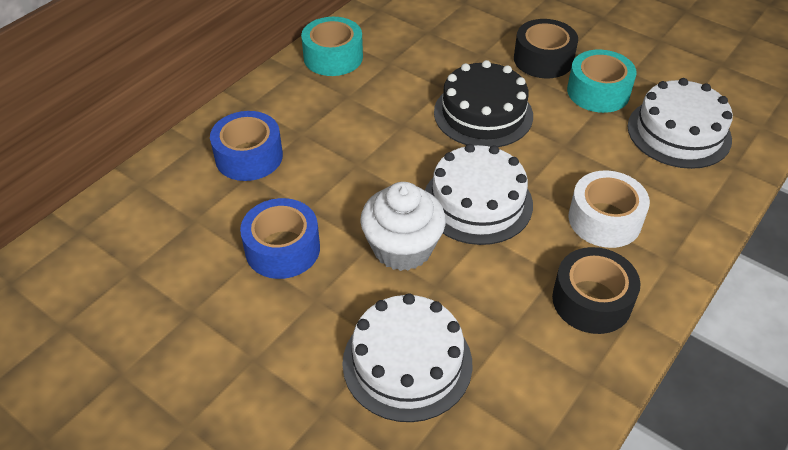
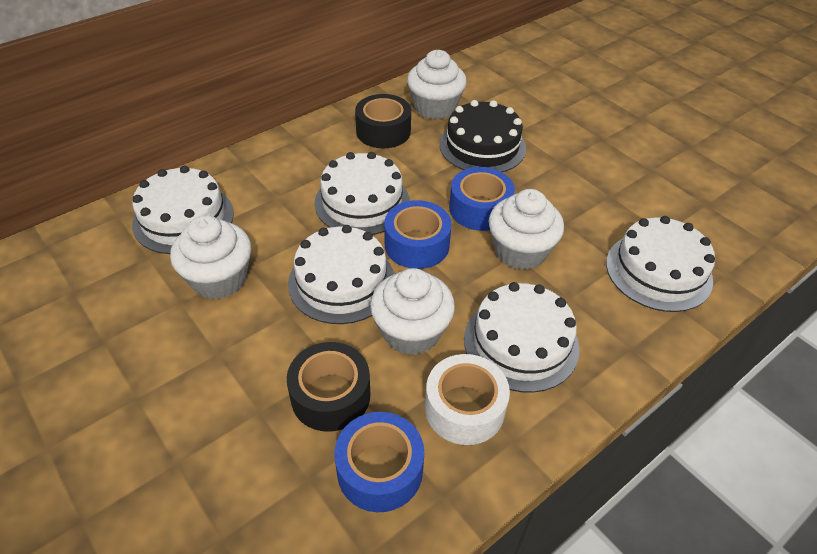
blue tape: [210,111,283,181] [240,198,320,279] = 2 -> [334,412,424,512] [384,200,452,269] [449,167,515,231] = 3
turquoise tape: [301,17,363,76] [567,50,637,113] = 2 -> none = 0
white cake: [342,293,472,422] [425,144,533,245] [628,78,733,169] = 3 -> [132,166,234,254] [288,225,394,324] [315,152,410,235] [464,282,579,393] [606,216,715,312] = 5
white cupcake: [360,182,446,271] = 1 -> [170,215,251,299] [370,268,455,355] [407,50,467,120] [489,189,564,270] = 4

